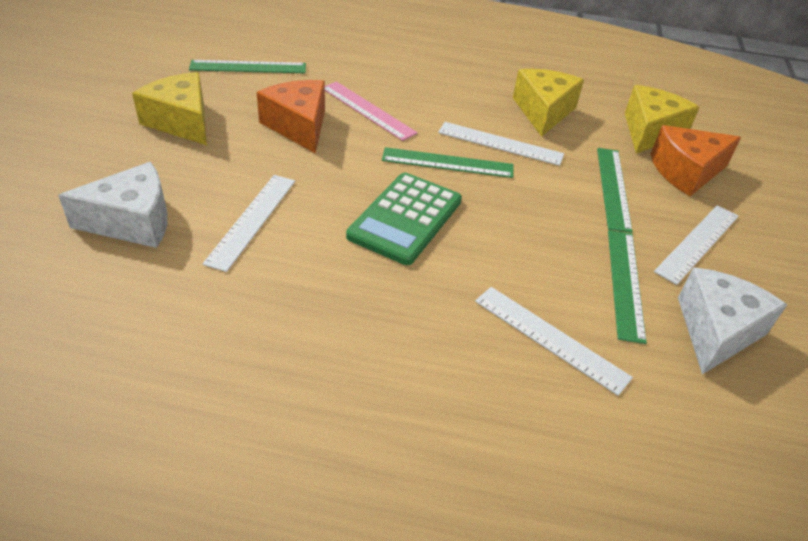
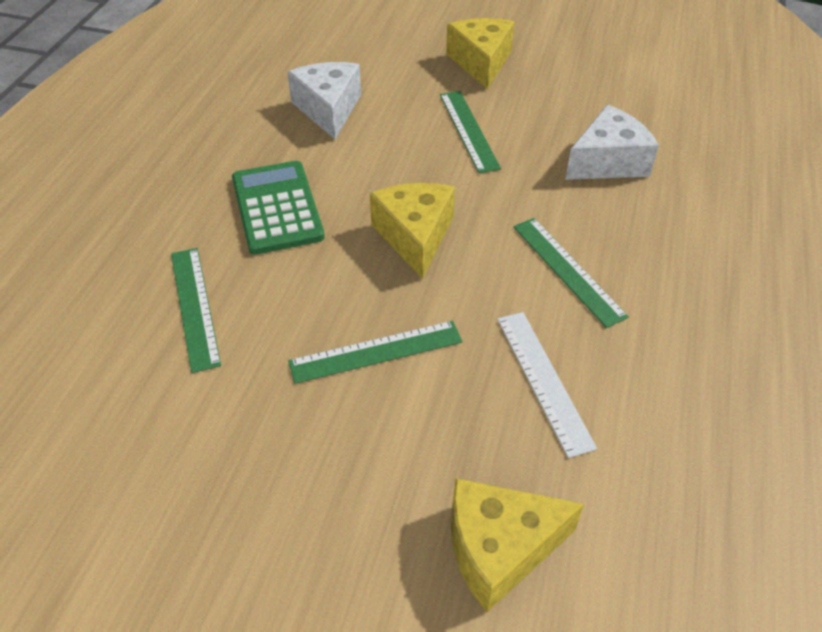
orange cheese: [257,80,325,154] [650,125,741,196] = 2 -> none = 0
pink ruler: [325,81,418,141] = 1 -> none = 0
white ruler: [202,175,295,272] [438,122,564,166] [475,287,633,396] [654,205,739,285] = 4 -> [497,312,597,458] = 1

